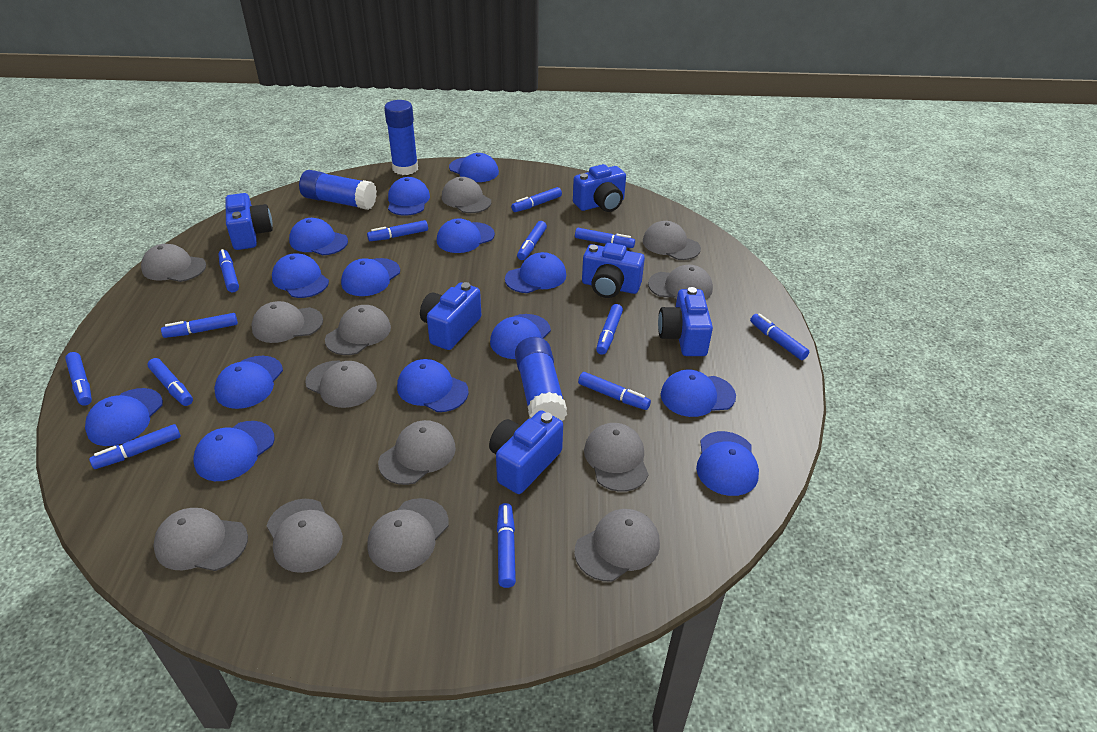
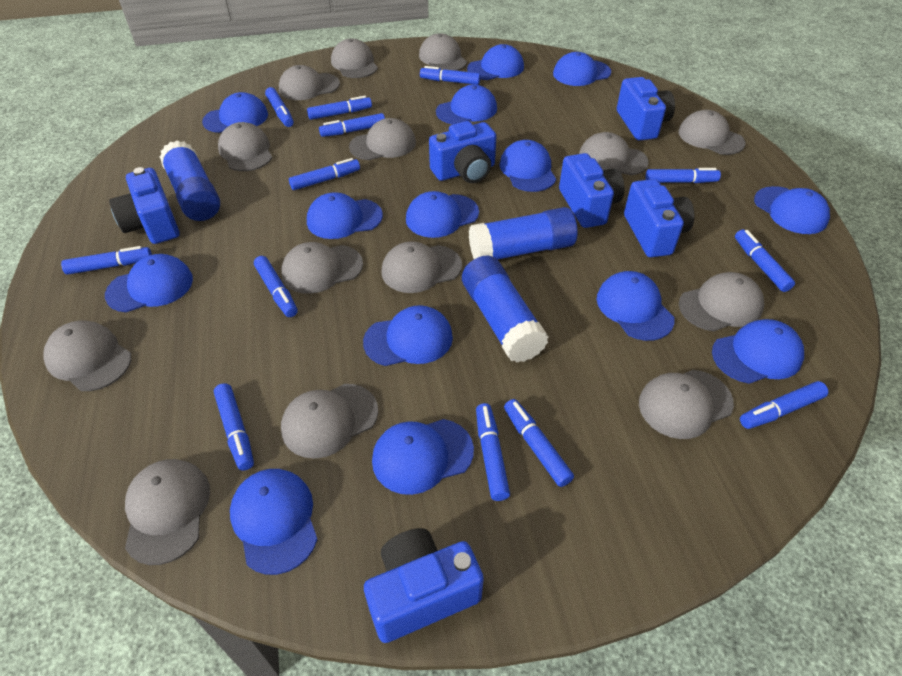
grey cap: [141,244,206,282] [153,508,248,571] [251,301,323,343] [267,499,343,573] [305,361,377,408] [325,305,391,355] [367,498,449,572] [378,420,456,485] [442,177,491,213] [574,509,660,581] [584,423,649,492] [643,221,701,260] [648,265,713,300] = 13 -> [43,321,131,391] [125,459,210,565] [218,122,272,171] [279,65,340,100] [281,242,363,294] [281,384,378,459] [331,39,378,78] [349,118,416,160] [381,241,462,293] [419,33,467,71] [579,132,649,175] [639,370,734,439] [678,110,746,155] [679,272,764,331] = 14

